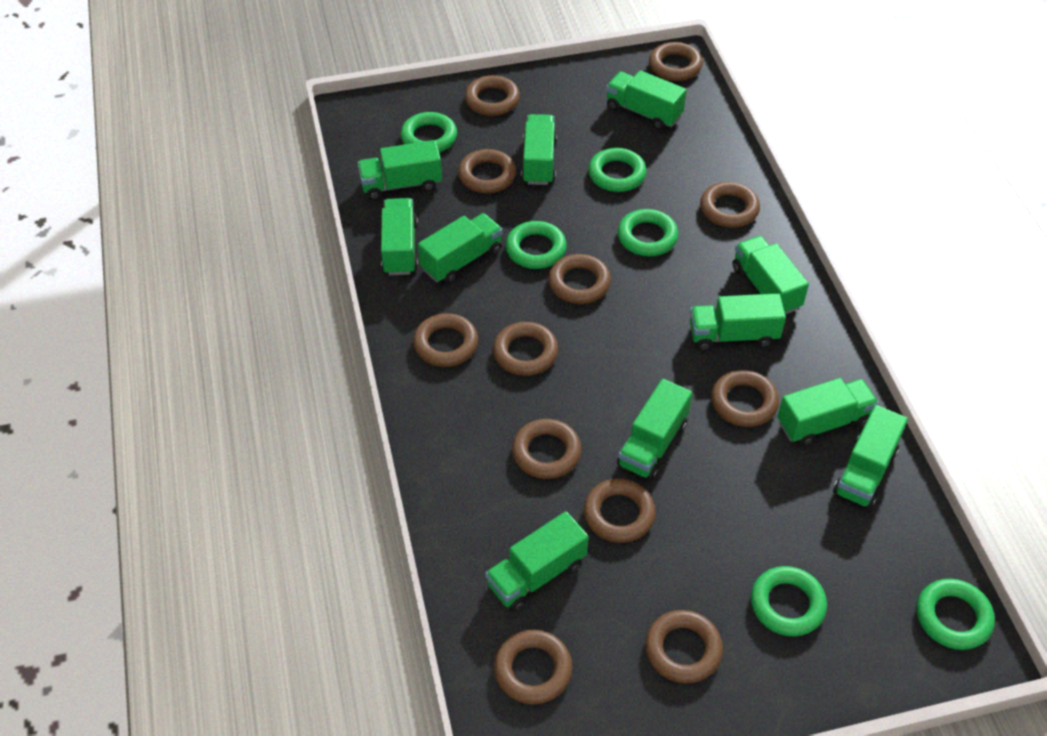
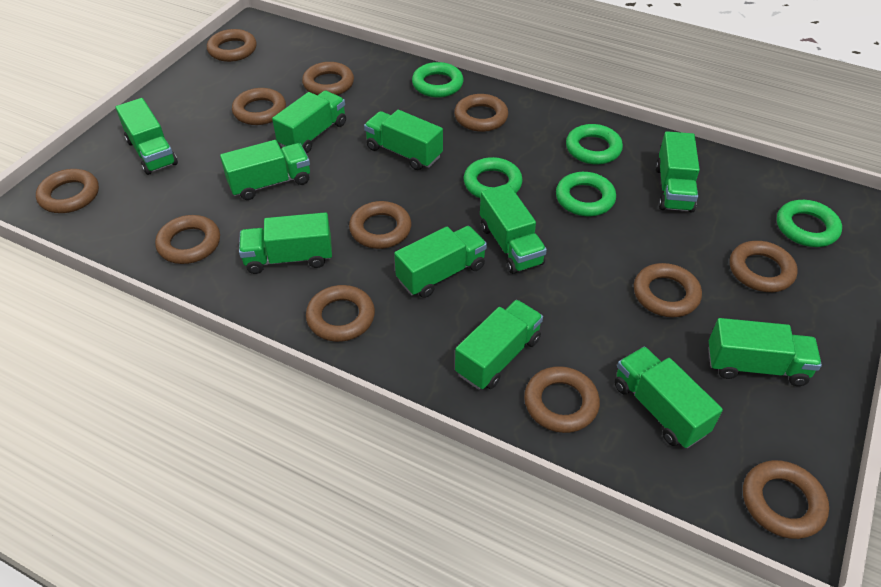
green ring: [401,112,457,152] [506,221,567,269] [588,148,647,192] [618,209,678,256] [751,566,827,636] [917,579,995,650] = 6 -> [412,62,464,97] [464,157,523,199] [556,172,616,216] [566,124,623,165] [777,200,842,247] = 5

